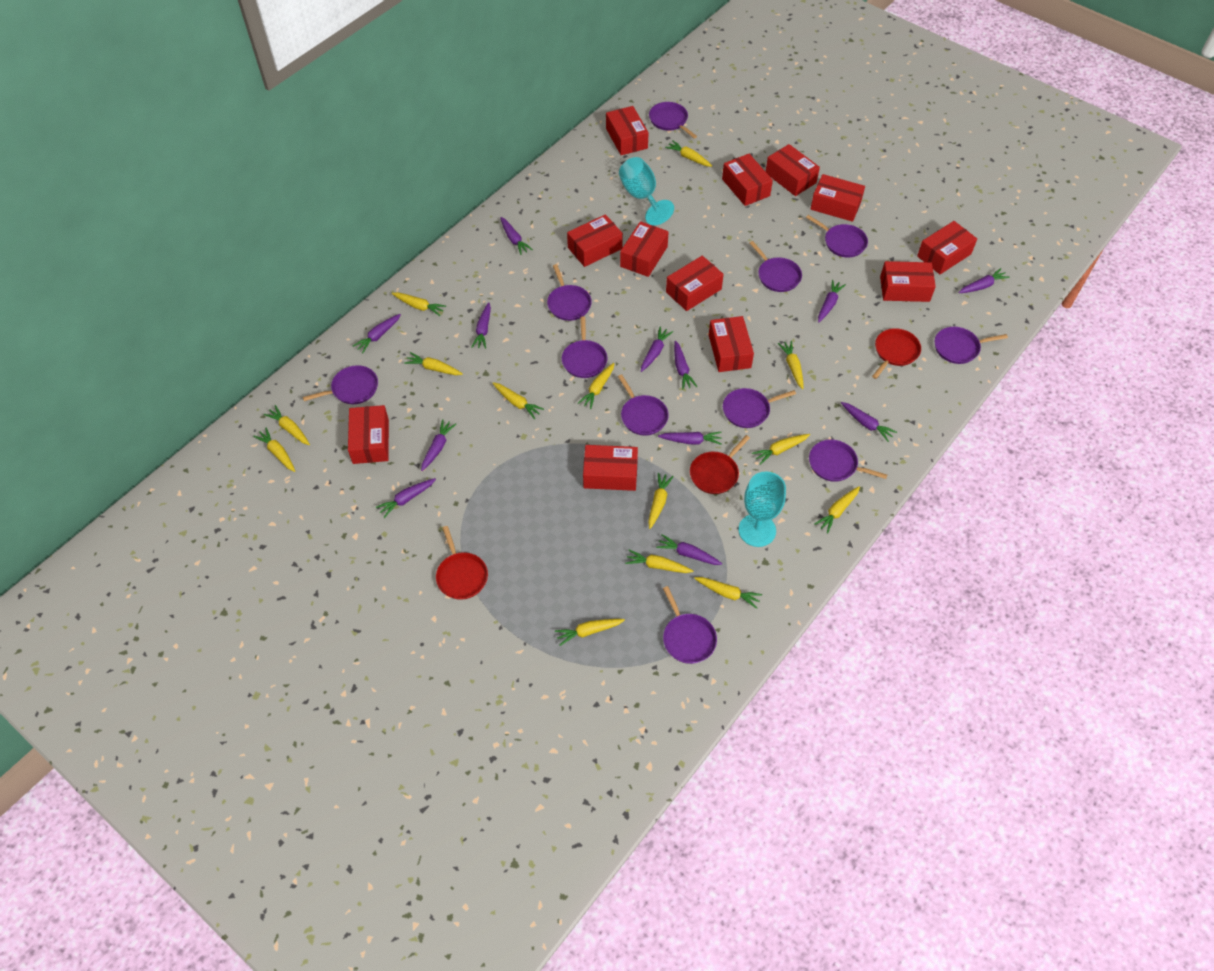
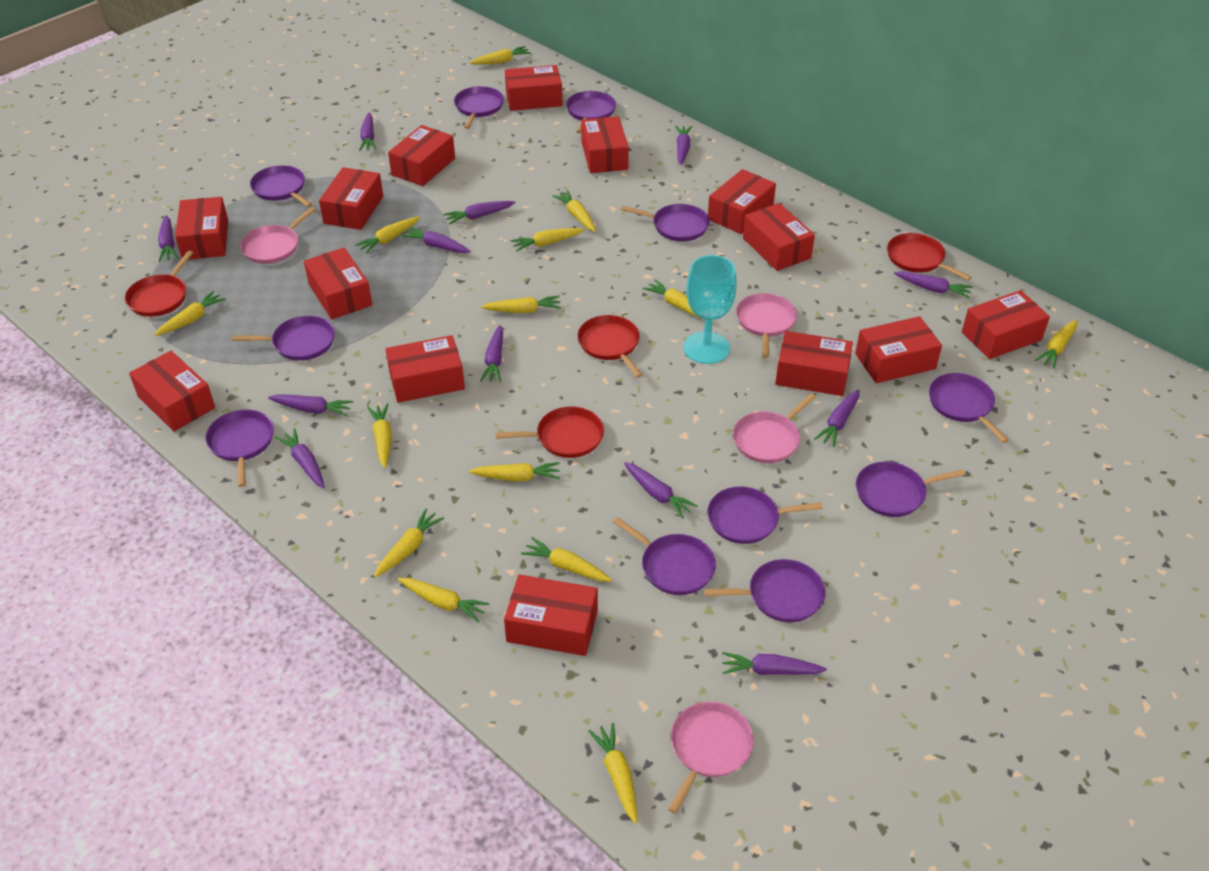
pink pan: none = 0 -> [240,207,316,264] [668,702,754,814] [733,393,816,463] [736,293,797,358] = 4
red box: [348,405,389,464] [567,214,623,267] [583,445,638,491] [606,106,649,155] [620,221,669,277] [666,256,724,311] [709,316,754,372] [722,154,773,206] [765,144,820,196] [811,174,865,222] [880,261,936,302] [917,221,977,274] = 12 -> [129,351,215,431] [175,197,228,259] [304,248,372,319] [319,167,383,230] [386,335,465,403] [388,125,455,186] [504,574,598,656] [505,65,563,111] [581,116,629,173] [708,169,776,234] [743,203,815,271] [775,331,853,396] [855,316,942,383] [962,290,1050,359] = 14
red pan: [436,526,488,600] [690,435,750,494] [872,328,921,379] = 3 -> [125,250,194,317] [496,406,604,458] [578,315,642,378] [887,233,971,280] = 4
turquoise goblet: [619,157,674,225] [739,471,786,547] = 2 -> [684,255,737,364] = 1

